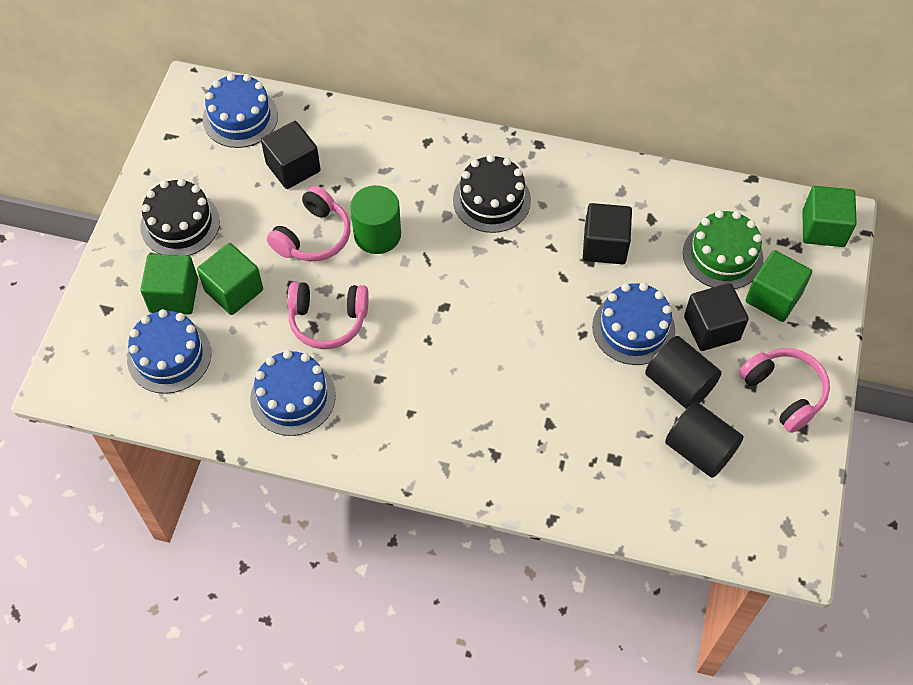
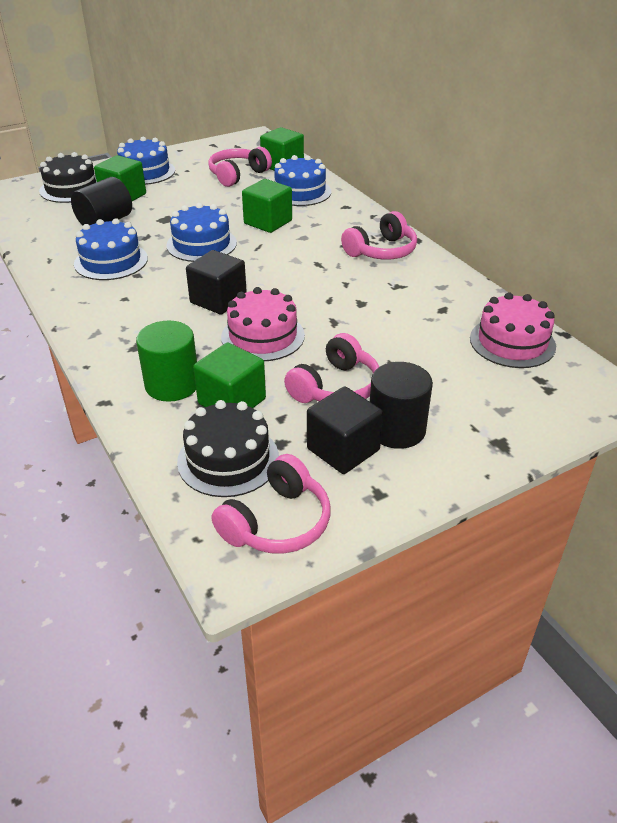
black cube: [261,121,321,189] [583,203,632,264] [684,283,749,351] = 3 -> [186,250,247,315] [307,387,383,474] = 2
green cake: [683,210,763,289] = 1 -> none = 0
pink cake: none = 0 -> [221,287,305,361] [470,292,556,368] = 2
pink headphones: [267,186,350,261] [287,282,369,349] [739,348,830,433] = 3 -> [208,147,272,187] [212,454,330,554] [284,333,379,403] [341,211,417,260] = 4

